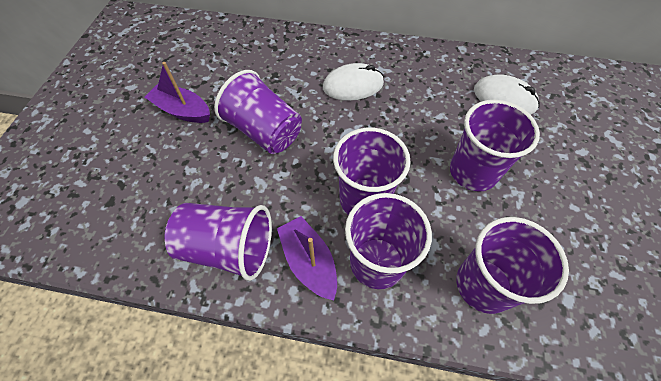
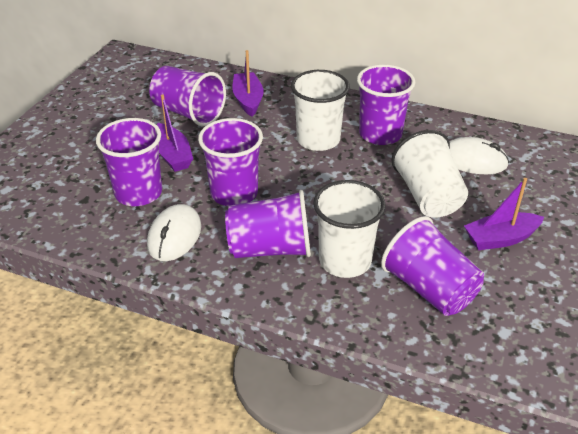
purple boat: [145,62,210,123] [277,216,337,300] = 2 -> [157,95,193,172] [232,50,264,117] [464,178,544,250] = 3
white cup: none = 0 -> [291,70,350,151] [313,180,386,278] [392,130,468,218] = 3

